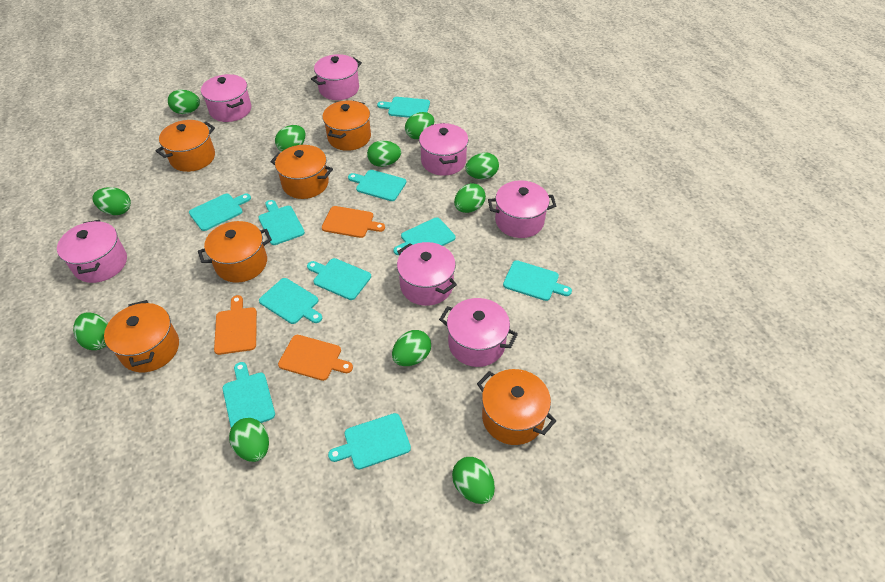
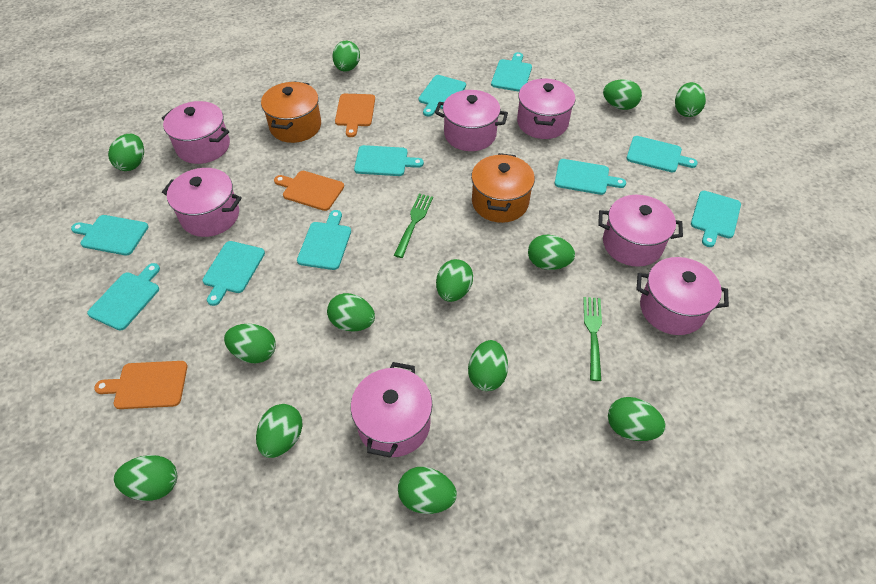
green egg: [73,313,108,350] [92,187,131,215] [168,89,200,114] [229,418,269,462] [275,125,305,152] [367,141,401,167] [392,330,431,366] [405,112,434,139] [452,457,495,504] [454,183,486,213] [465,152,499,179] = 11 -> [108,134,144,171] [114,455,177,501] [224,324,276,363] [256,404,303,458] [327,293,375,332] [332,41,360,71] [398,467,457,514] [436,259,473,302] [468,340,508,391] [528,235,575,270] [603,79,642,110] [608,397,666,441] [675,82,706,117] = 13
green fork: none = 0 -> [394,194,433,258] [583,297,602,381] = 2
orange pot: [104,300,179,373] [156,120,215,172] [198,221,272,283] [271,145,333,199] [322,100,371,151] [477,369,556,445] = 6 -> [261,82,321,143] [471,153,535,223] = 2

